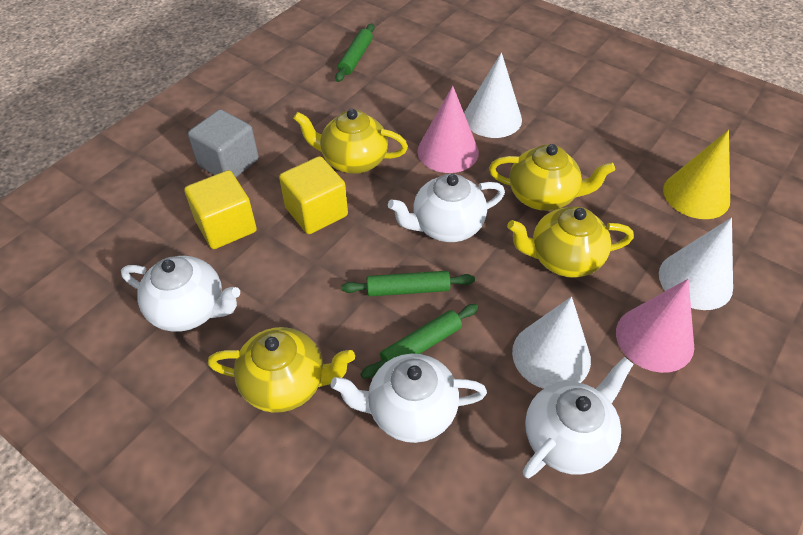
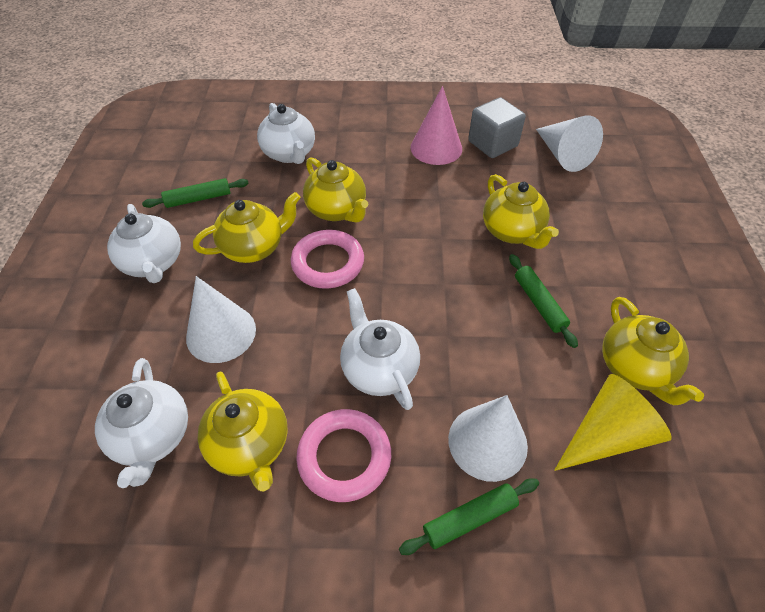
pink cone: [417,86,479,173] [616,279,694,373] = 2 -> [411,86,462,165] = 1
pink ring: none = 0 -> [291,230,364,289] [296,409,391,502] = 2
yellow cube: [184,170,257,249] [279,156,348,234] = 2 -> none = 0
yellow teapot: [208,327,355,413] [293,109,408,174] [489,144,615,211] [507,206,634,278] = 4 -> [193,192,301,263] [198,372,288,492] [303,157,368,223] [483,174,559,249] [602,297,704,405] = 5

